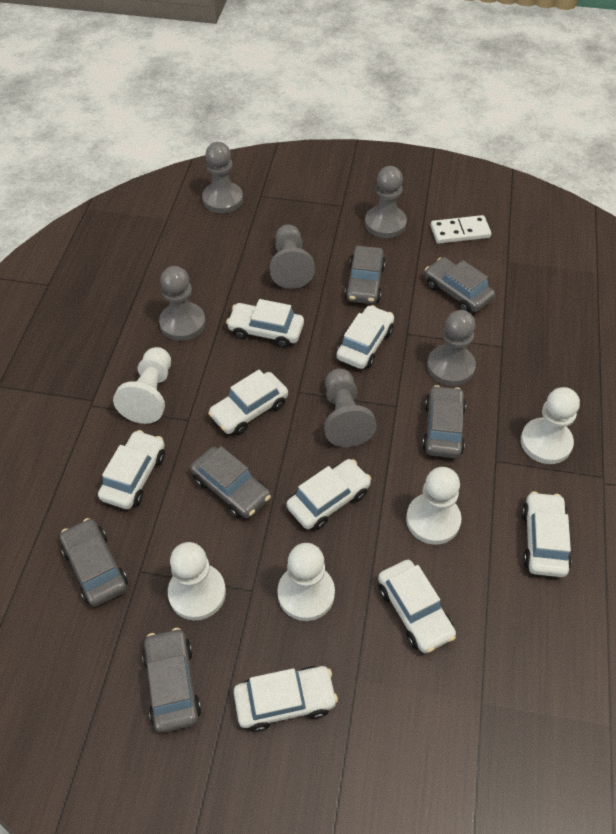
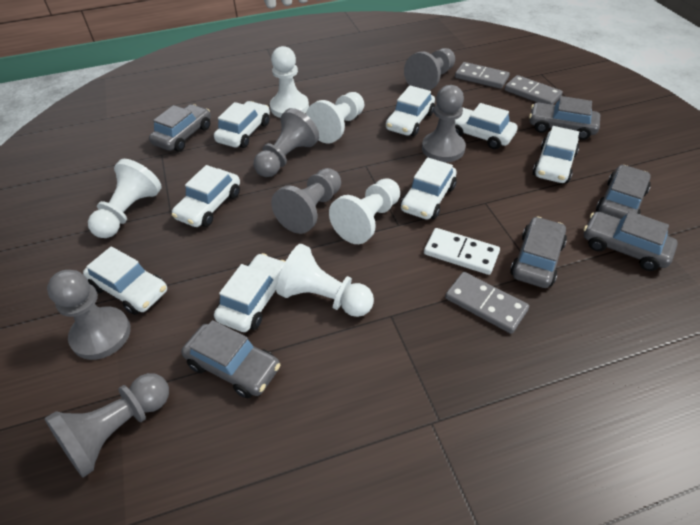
grey domino: none = 0 -> [445,272,529,334] [455,62,510,89] [504,75,563,105] = 3

